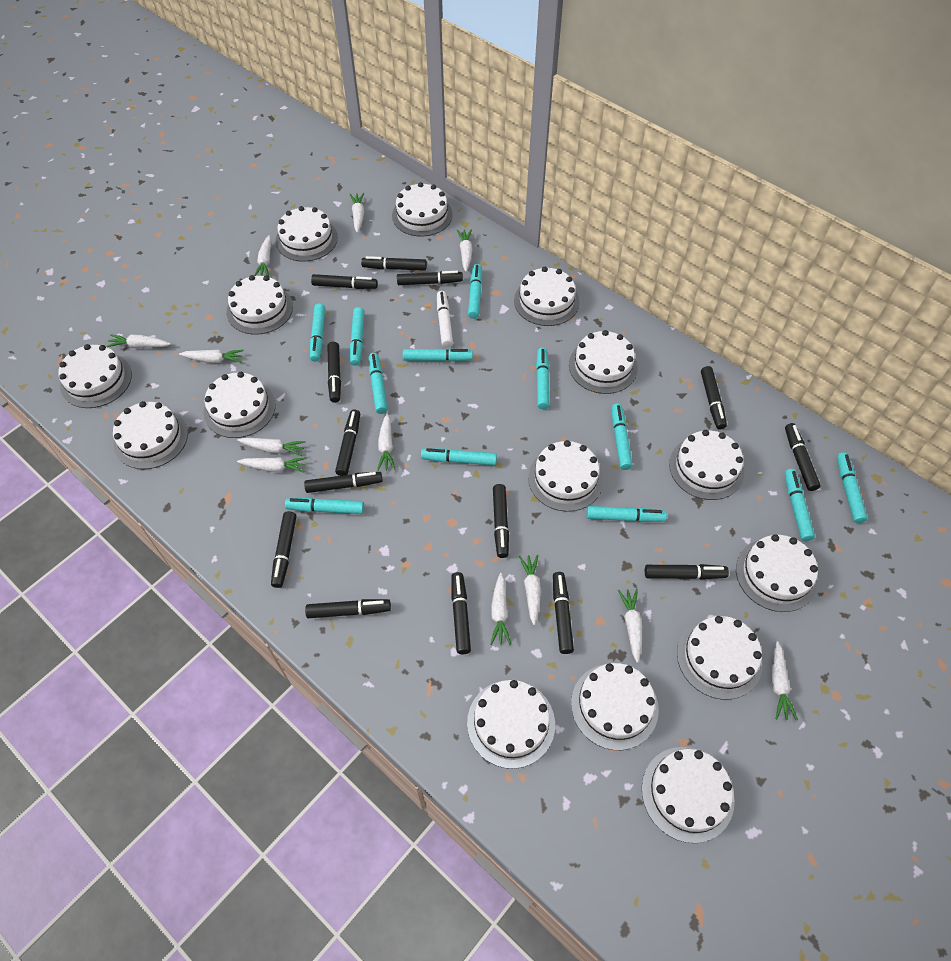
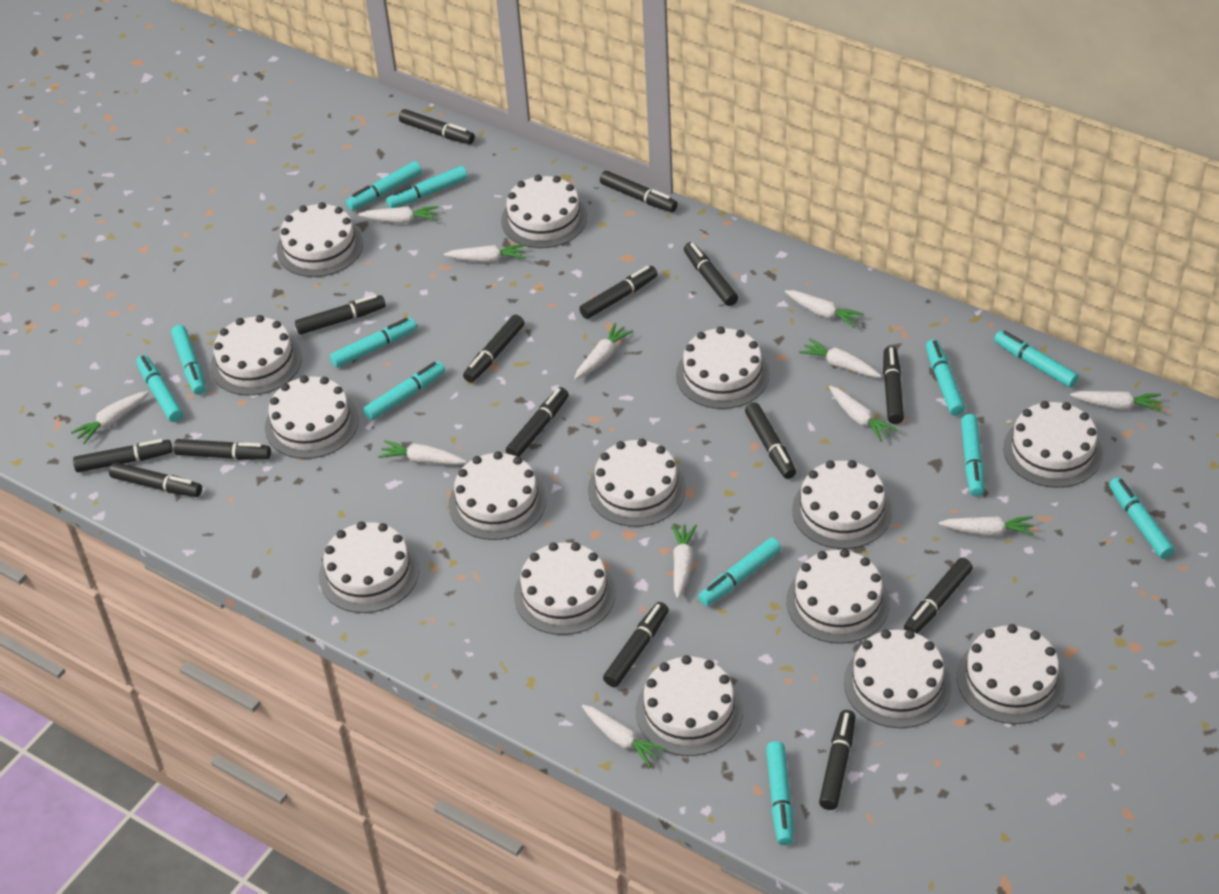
black marker: [271,511,296,588] [304,472,383,493] [305,599,391,618] [311,274,378,289] [327,342,341,403] [335,410,360,476] [361,256,427,271] [397,271,463,285] [451,572,471,654] [493,484,509,558] [553,572,574,654] [645,564,729,580] [701,366,727,430] [785,423,821,491] = 14 -> [73,439,173,472] [109,462,202,497] [174,439,271,460] [295,295,386,335] [399,109,475,144] [463,315,525,383] [506,387,569,457] [579,266,658,319] [600,171,678,212] [603,602,669,687] [684,242,738,306] [745,403,796,479] [819,710,855,810] [883,346,904,424] [904,558,973,633] = 15
white marker: [437,291,453,348] = 1 -> none = 0

